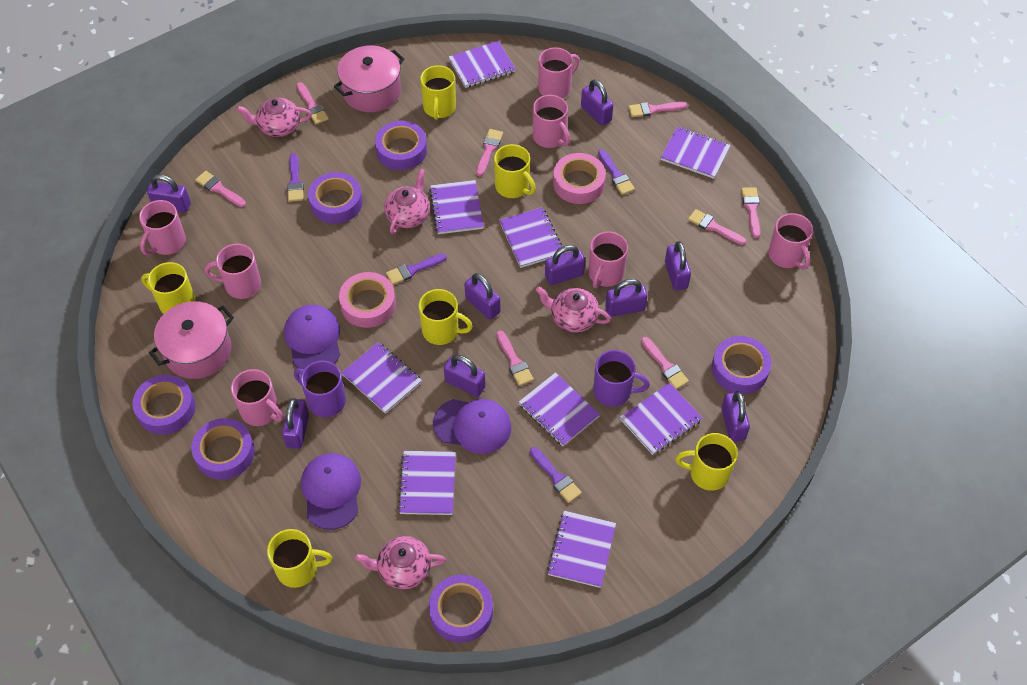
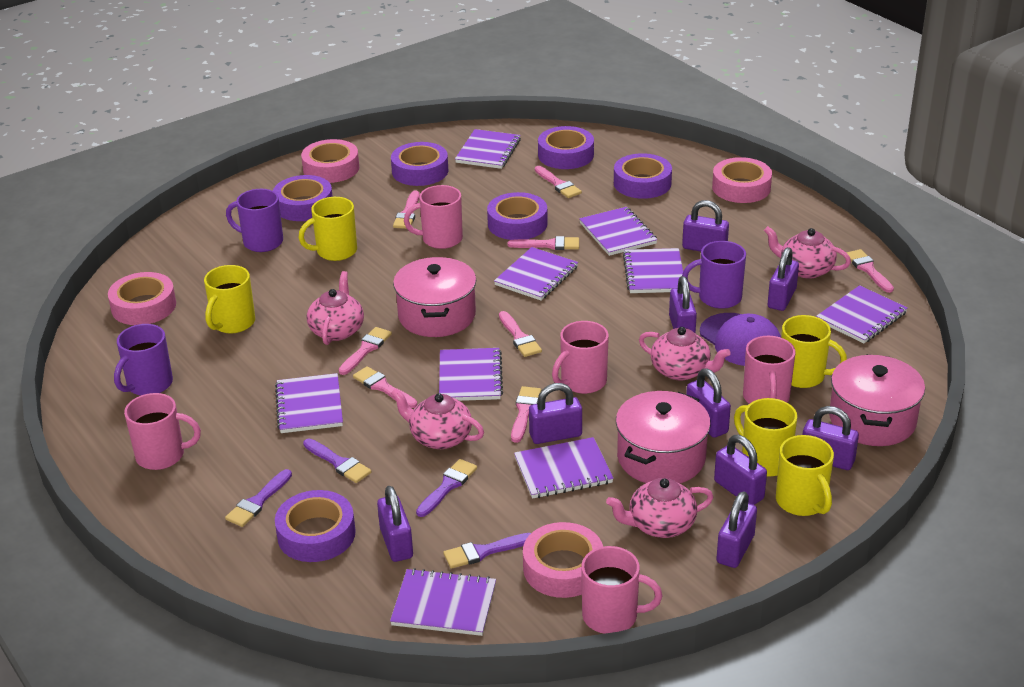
pink mug: [139,200,186,255] [205,244,261,299] [231,369,283,426] [533,95,570,148] [538,47,579,98] [588,231,628,288] [768,213,813,270] = 7 -> [124,393,201,470] [404,185,463,249] [552,321,609,394] [581,546,662,634] [743,336,795,404] = 5
pink pot: [149,301,234,379] [334,46,404,112] = 2 -> [393,257,476,337] [616,391,711,483] [829,354,925,446] = 3
pink tape: [339,272,396,328] [553,153,606,204] = 2 -> [108,272,176,325] [301,139,359,183] [523,522,603,598] [712,157,772,203] = 4
pink teapot: [237,98,312,137] [355,536,446,589] [384,168,430,234] [536,286,611,333] = 4 -> [307,271,364,345] [391,388,484,449] [606,478,713,538] [639,327,731,380] [764,226,851,279] = 5
purple cap: [284,305,340,369] [301,453,361,530] [433,399,511,454] = 3 -> [700,313,781,366] = 1
purple mug: [294,361,346,417] [593,350,650,407] = 2 -> [114,324,173,396] [226,189,283,252] [682,241,746,309] = 3
yellow mug: [141,262,196,314] [267,529,332,588] [419,289,473,345] [420,65,456,120] [494,144,536,198] [676,433,738,491] = 6 -> [204,265,255,334] [299,197,357,261] [734,398,797,477] [776,435,834,516] [781,315,847,388] = 5

